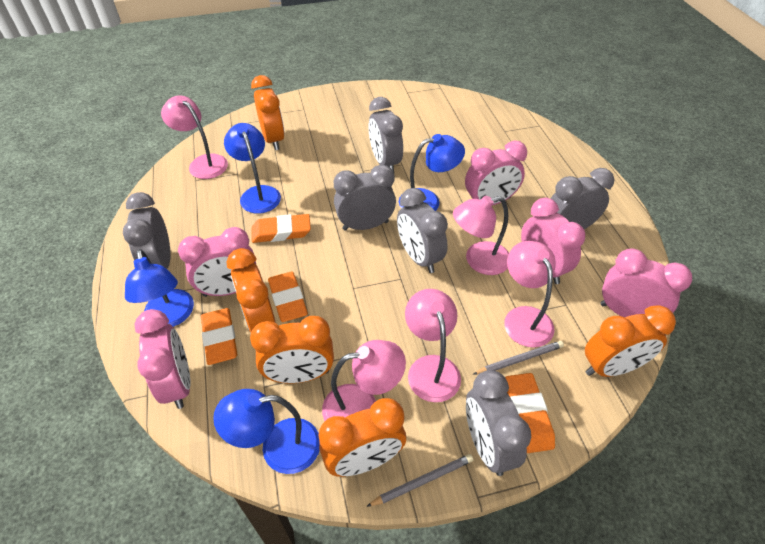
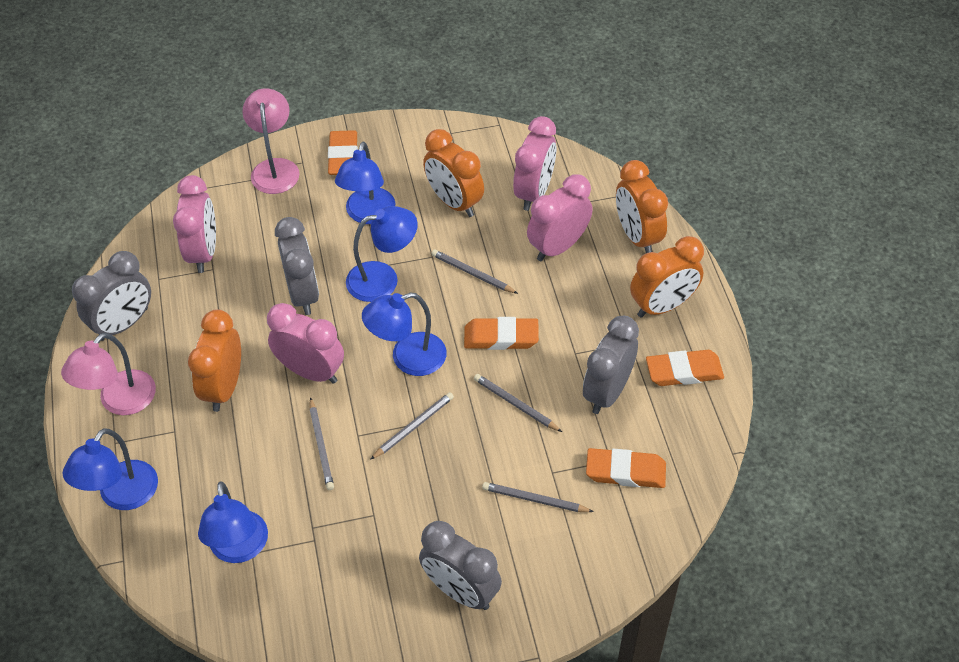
blue lamp: [125,249,194,327] [213,389,320,474] [224,123,281,214] [399,134,465,211] = 4 -> [63,428,158,510] [198,482,268,563] [335,141,395,224] [346,206,418,302] [362,293,447,376] = 5
grey clock: [123,192,171,269] [334,165,396,231] [369,97,403,172] [397,188,448,273] [466,370,531,476] [550,168,615,229] = 6 -> [72,251,151,341] [275,217,319,315] [419,521,502,610] [583,316,639,414] = 4
grey pencil: [366,454,473,507] [473,341,564,375] = 2 -> [309,397,334,490] [370,392,454,460] [431,250,518,294] [474,374,562,432] [482,482,594,512] = 5
orange clock: [227,248,276,332] [250,316,334,383] [251,75,285,150] [319,398,406,477] [585,305,676,377] = 5 -> [188,309,241,412] [423,129,484,217] [616,160,668,253] [630,236,704,318] = 4
pink clock: [134,309,191,409] [178,227,256,297] [465,141,527,205] [521,198,585,284] [600,249,692,317] = 5 -> [173,175,216,273] [267,303,344,384] [513,116,556,211] [527,174,593,261] = 4
pink lamp: [161,95,228,179] [322,340,406,421] [405,289,461,402] [453,196,509,275] [504,241,556,348] = 5 -> [61,333,156,415] [242,88,300,194] = 2

